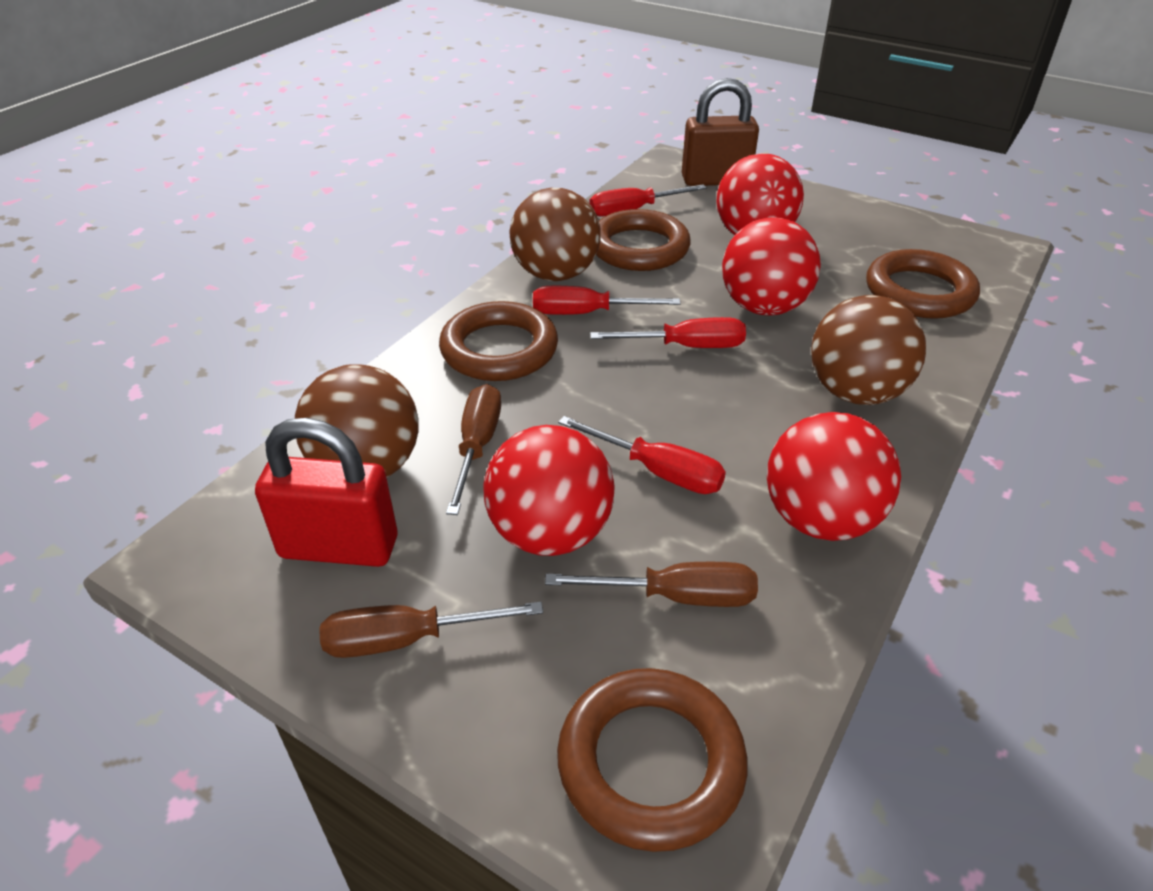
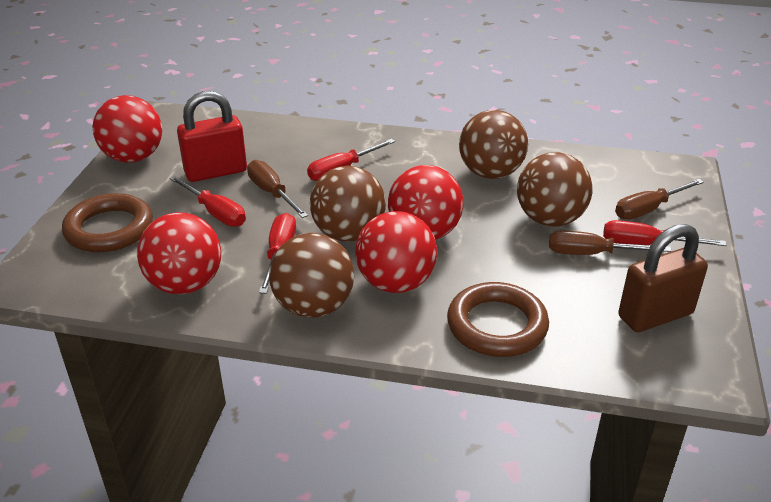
brown ball: [295,364,419,477] [509,188,601,281] [811,295,927,405] = 3 -> [269,233,354,318] [310,166,386,242] [459,110,528,179] [517,152,593,226] = 4
brown ring: [439,301,558,381] [557,668,748,852] [596,209,691,271] [866,249,980,319] = 4 -> [62,193,153,252] [447,282,549,357] = 2

